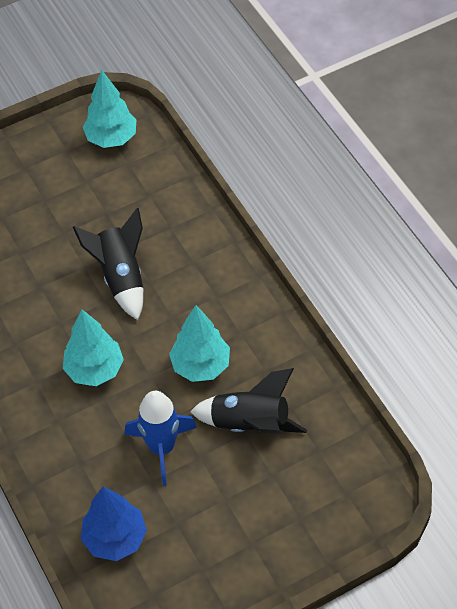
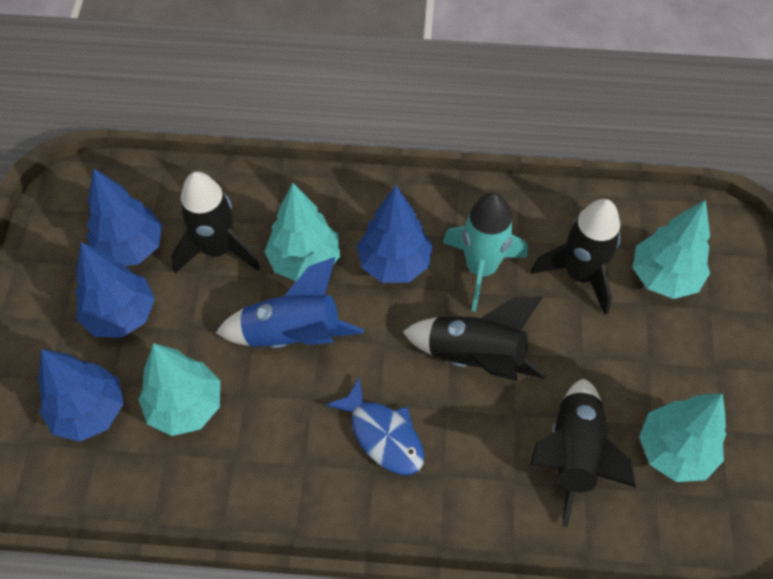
black rocket: [73,208,143,320] [190,368,307,434] = 2 -> [171,172,260,273] [403,296,547,381] [530,379,636,527] [531,199,621,315] = 4
blue fish: none = 0 -> [325,376,424,475] = 1
blue tree: [81,487,147,561] = 1 -> [38,349,123,442] [75,242,155,338] [87,168,162,266] [357,185,433,283] = 4
turquoise rocket: none = 0 -> [443,192,527,312] = 1
turquoise tree: [63,310,124,386] [83,70,136,148] [169,305,230,382] = 3 -> [138,343,220,436] [265,183,340,281] [633,200,710,299] [639,393,726,482] = 4

